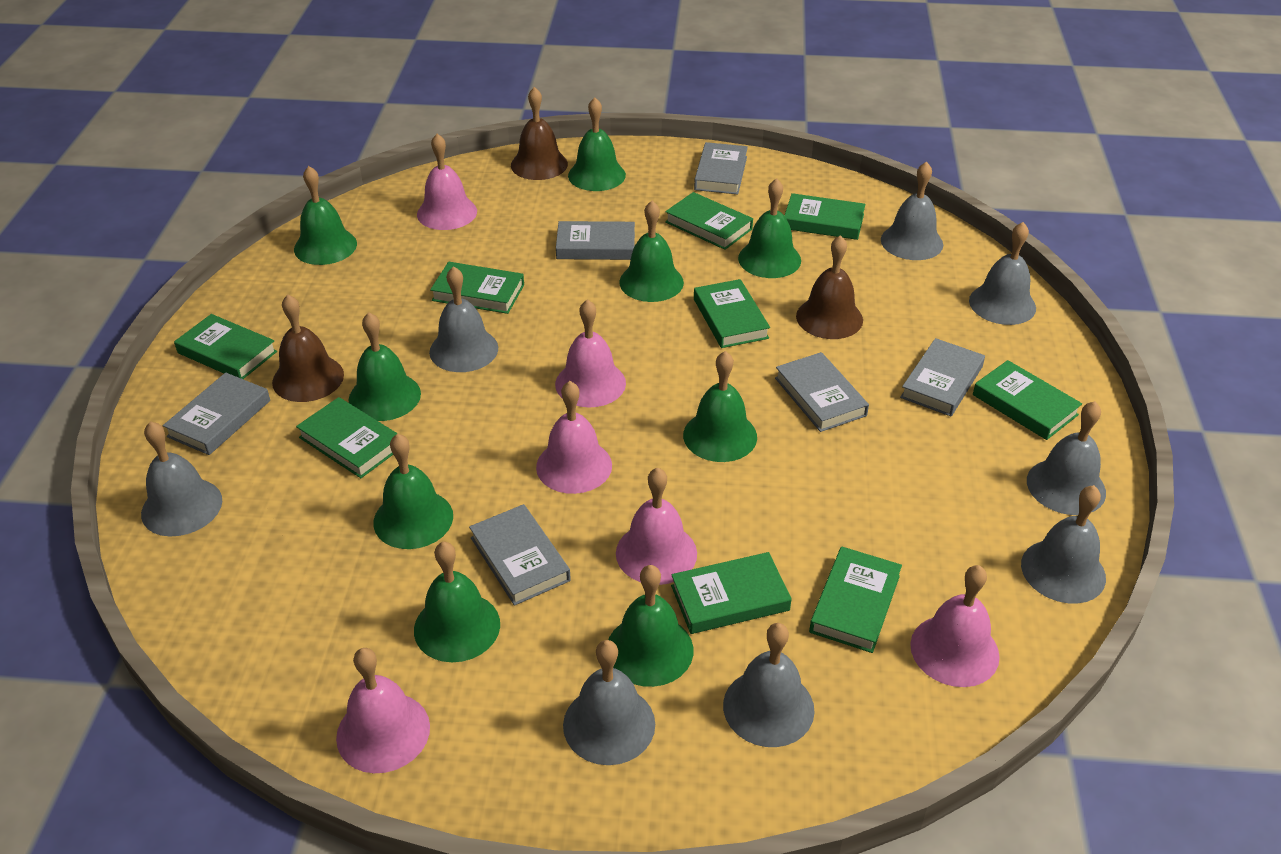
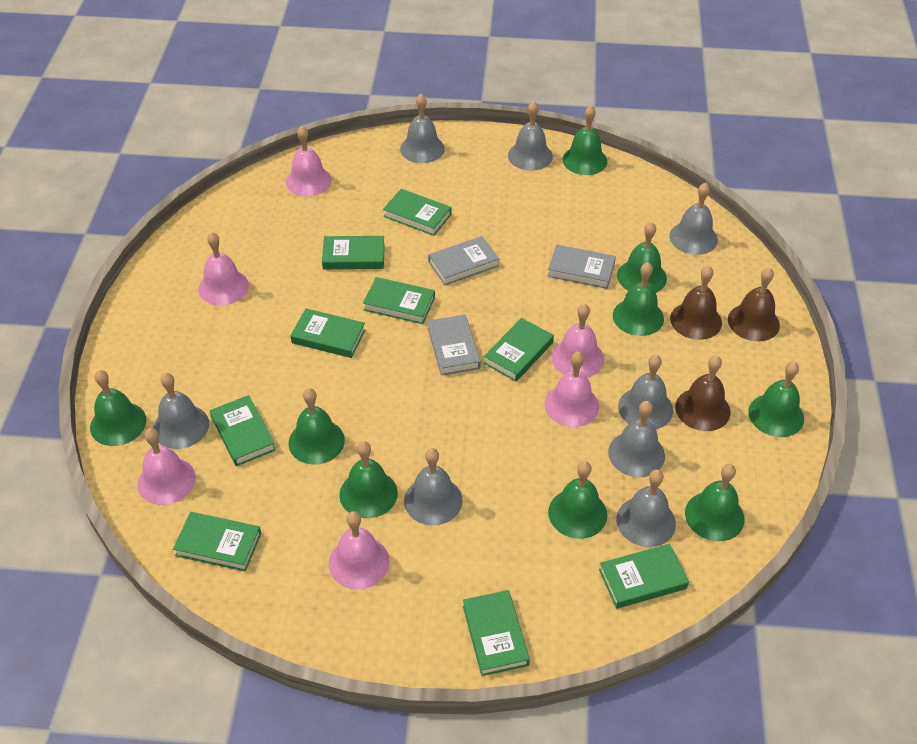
grey book: [163,372,270,455] [469,504,571,606] [556,221,635,260] [694,142,748,195] [775,352,869,432] [900,338,985,416] = 6 -> [427,315,481,376] [428,236,499,285] [547,245,616,289] = 3

